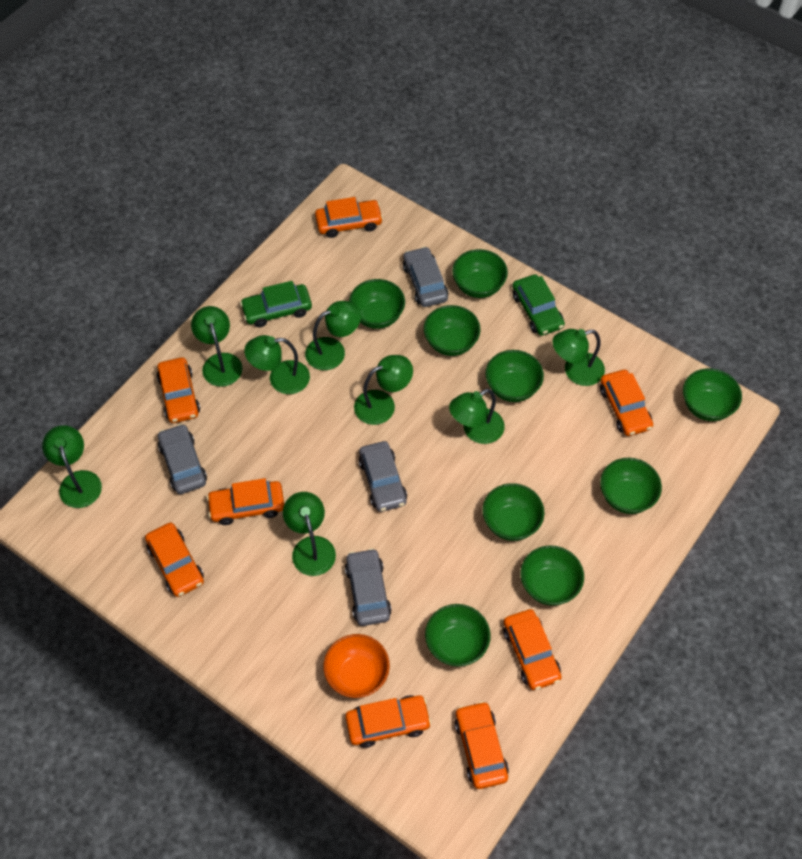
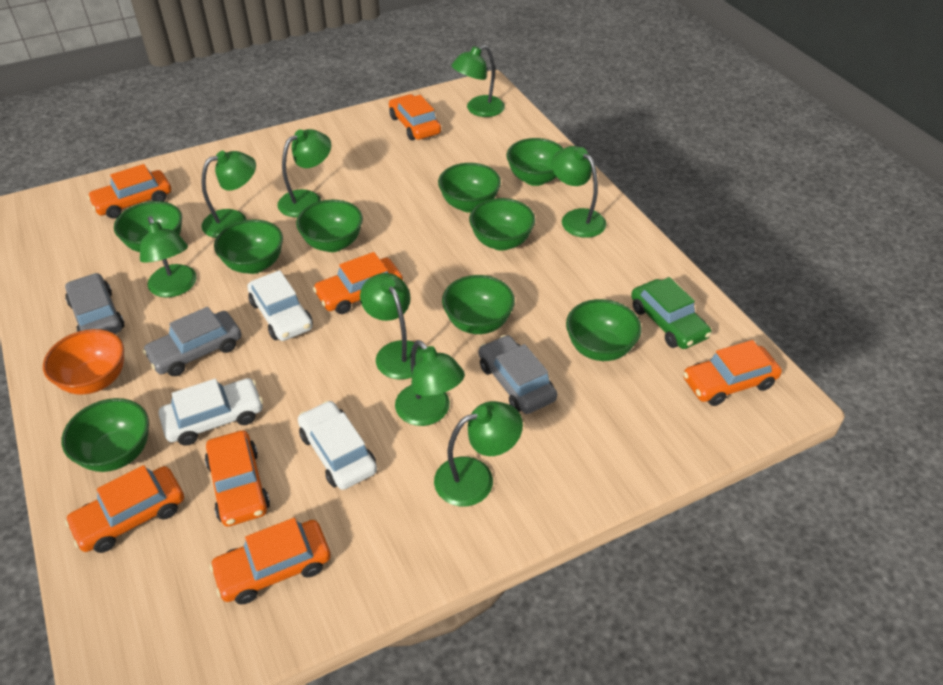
green car: [240,281,312,327] [512,274,565,336] = 2 -> [631,277,712,349] = 1
grey car: [158,424,207,494] [345,548,392,626] [358,441,407,512] [403,247,448,307] = 4 -> [65,273,125,334] [142,307,241,376] [479,335,557,414] = 3
orange car: [145,523,204,597] [157,357,200,423] [207,478,284,525] [315,197,383,238] [345,695,432,748] [454,701,509,789] [503,609,562,690] [600,370,653,436] = 8 -> [65,465,184,553] [87,164,171,219] [205,430,270,527] [209,518,331,604] [313,252,403,314] [389,94,441,140] [683,340,782,406] = 7
white car: none = 0 -> [159,378,263,446] [247,270,313,341] [298,401,377,490] = 3

